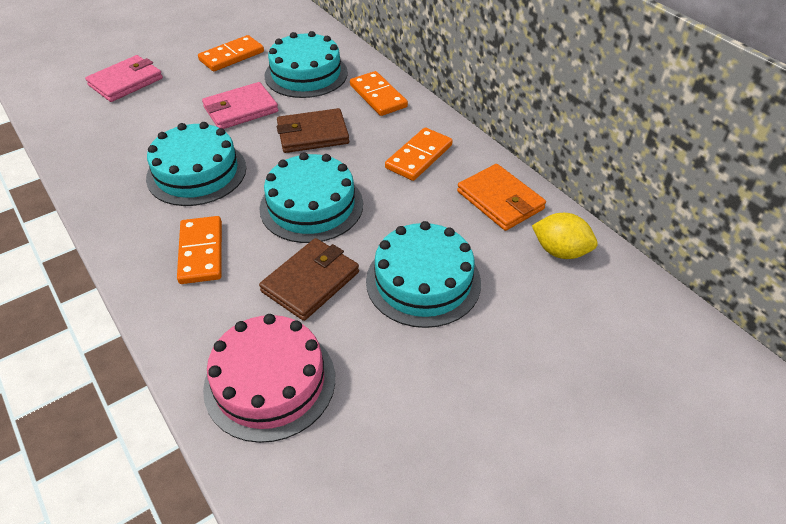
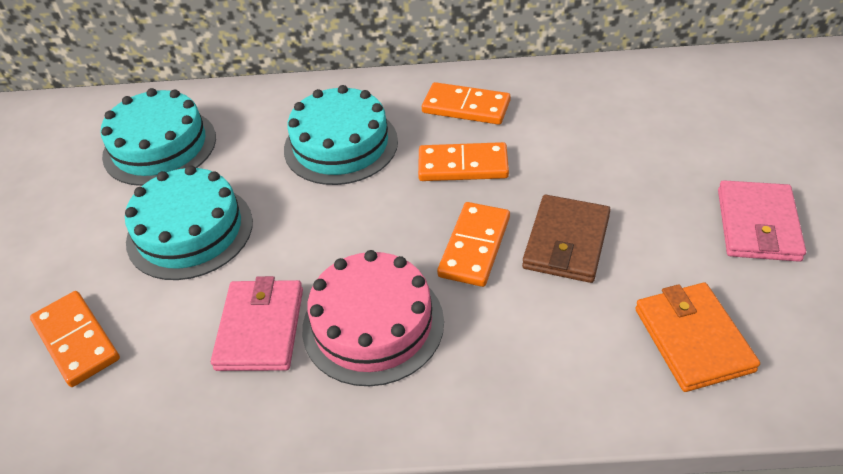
brown wallet: [259,238,359,321] [277,108,349,153] = 2 -> [522,195,611,283] = 1
turquoise cake: [146,122,246,206] [259,152,363,243] [265,31,348,98] [366,221,481,328] = 4 -> [101,88,216,186] [125,165,253,280] [284,85,398,185] = 3
yellow lemon: [532,213,598,259] = 1 -> none = 0

